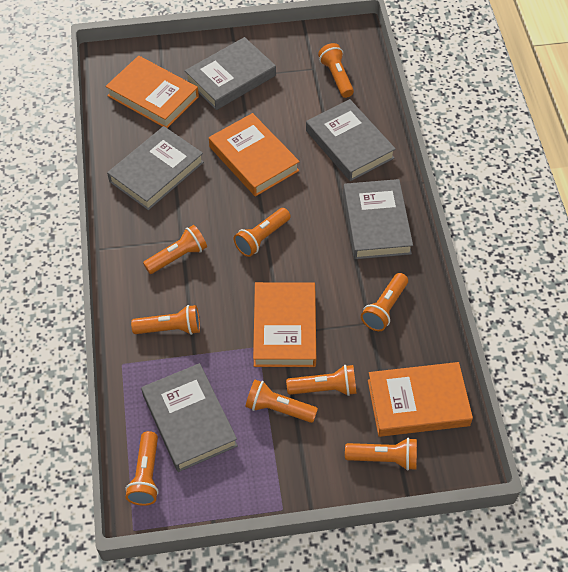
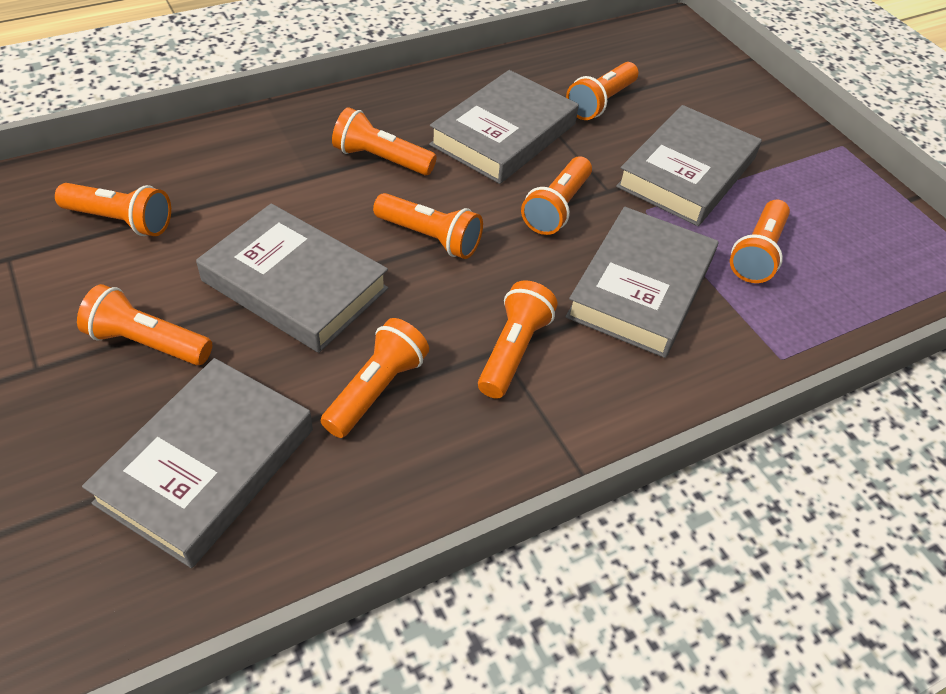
orange book: [105,56,199,128] [209,113,300,197] [253,282,316,367] [368,362,473,437] = 4 -> none = 0

